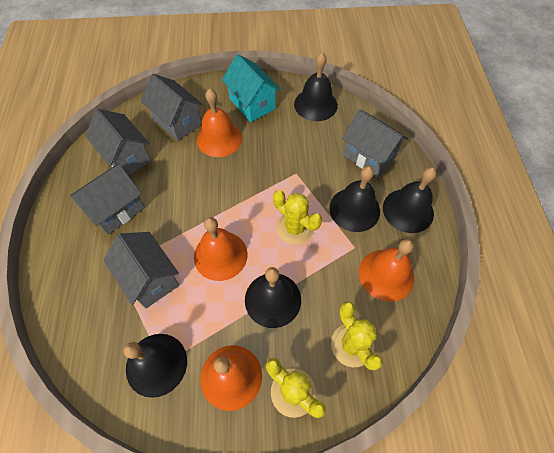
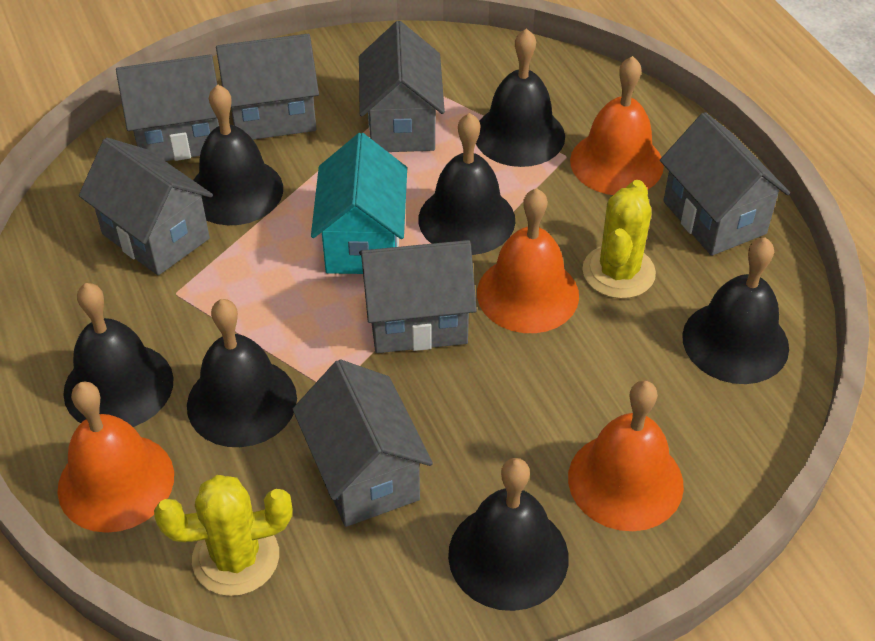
black bell: [124,334,187,398] [245,267,301,328] [294,52,338,121] [329,166,380,232] [383,167,436,233] = 5 -> [63,283,174,427] [187,299,297,447] [193,84,283,225] [418,113,515,255] [448,458,569,611] [476,28,565,167] [682,237,789,384] = 7
grey house: [70,164,145,235] [85,109,151,176] [104,232,179,308] [141,74,203,141] [342,110,408,178] = 5 -> [79,138,213,276] [116,54,219,161] [216,34,319,140] [293,360,433,527] [359,21,445,152] [359,240,477,353] [660,112,790,256] = 7
yellow cactus: [266,358,326,418] [273,190,322,245] [331,301,383,370] = 3 -> [154,475,292,596] [583,180,656,299] = 2

